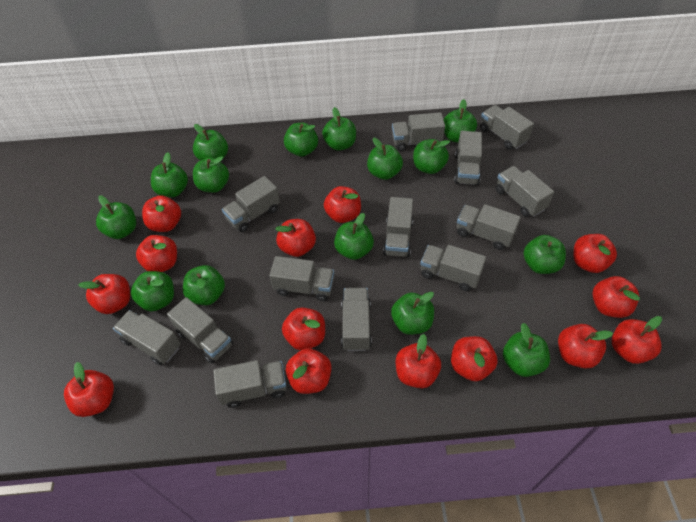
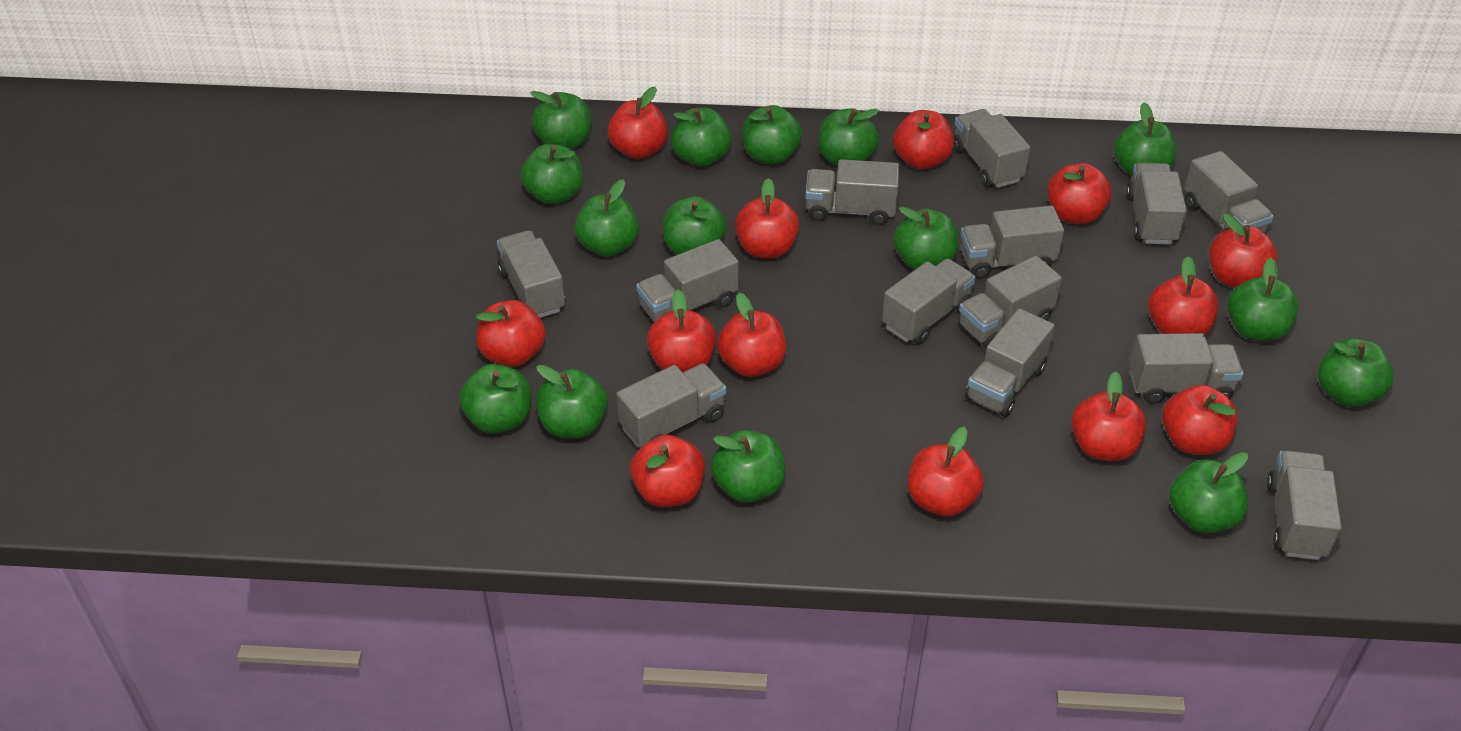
red apple: [64,362,114,417] [78,274,130,314] [136,235,177,272] [142,195,181,232] [275,219,316,257] [282,307,325,350] [286,348,332,394] [324,186,361,223] [396,334,441,388] [451,336,498,381] [558,324,613,369] [573,234,617,273] [592,276,640,318] [612,316,662,364] = 14 -> [476,300,546,367] [607,87,668,159] [630,435,705,507] [647,290,716,372] [717,293,786,377] [735,178,799,258] [893,110,954,169] [908,427,984,517] [1047,163,1112,224] [1071,372,1146,461] [1148,256,1218,334] [1162,385,1238,455] [1209,214,1278,288] = 13

